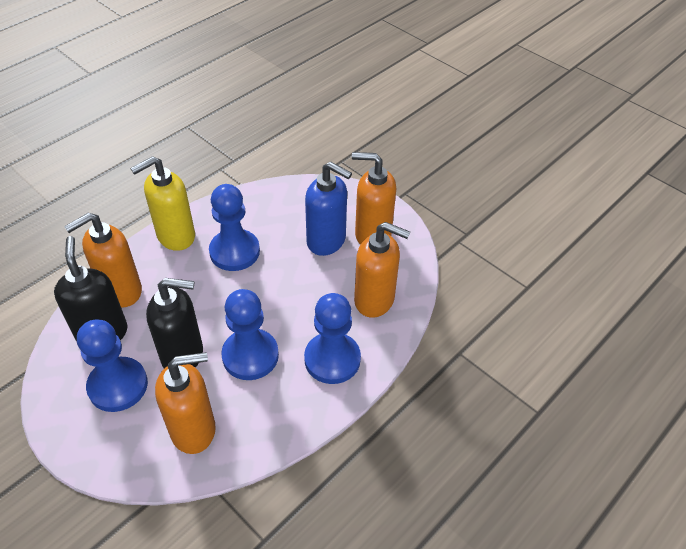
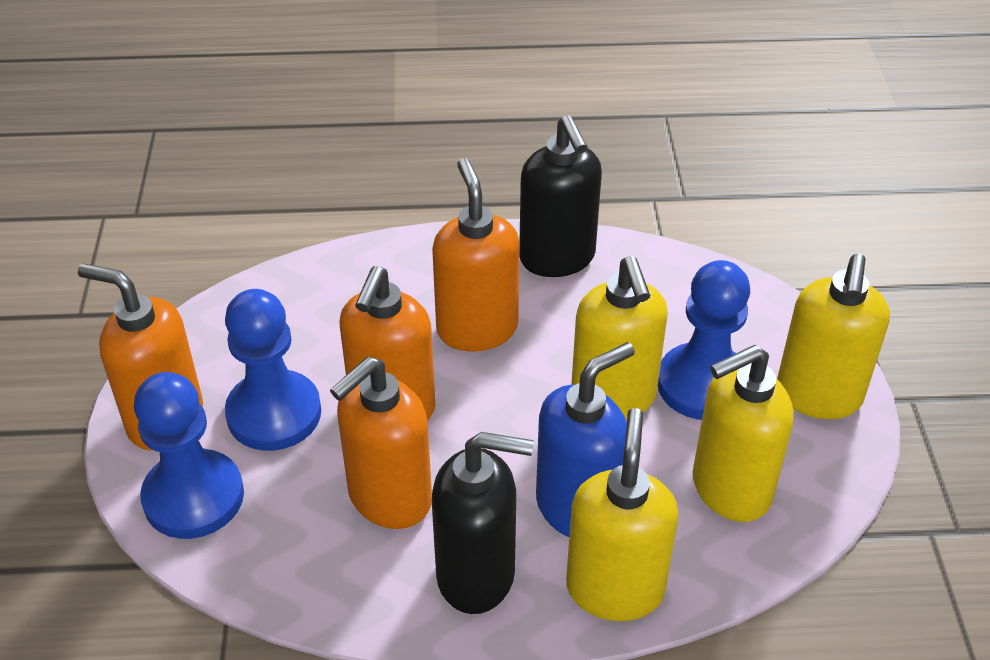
blue pawn: [77,320,148,412] [209,184,260,271] [221,289,279,380] [304,293,361,384] = 4 -> [134,372,244,539] [225,289,321,451] [658,260,750,420] = 3
yellow soap dispenser: [130,156,195,251] = 1 -> [566,408,679,621] [571,256,668,420] [693,345,794,522] [777,254,890,419] = 4

